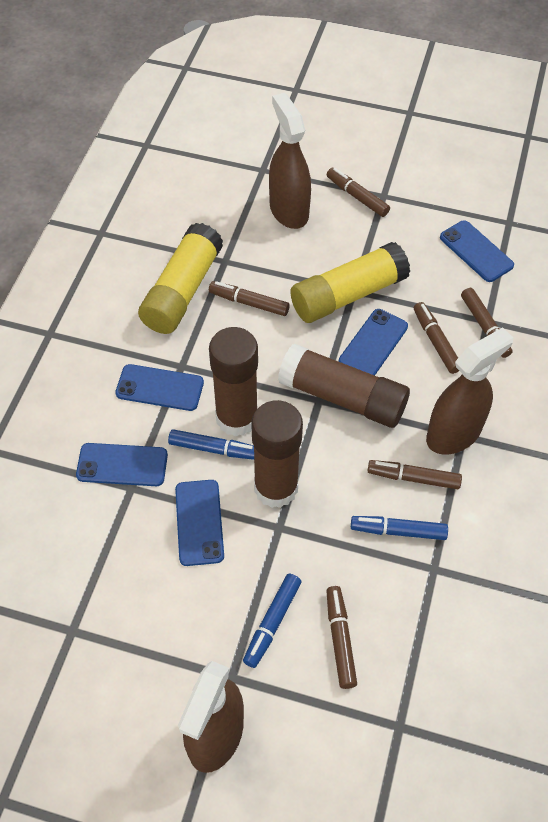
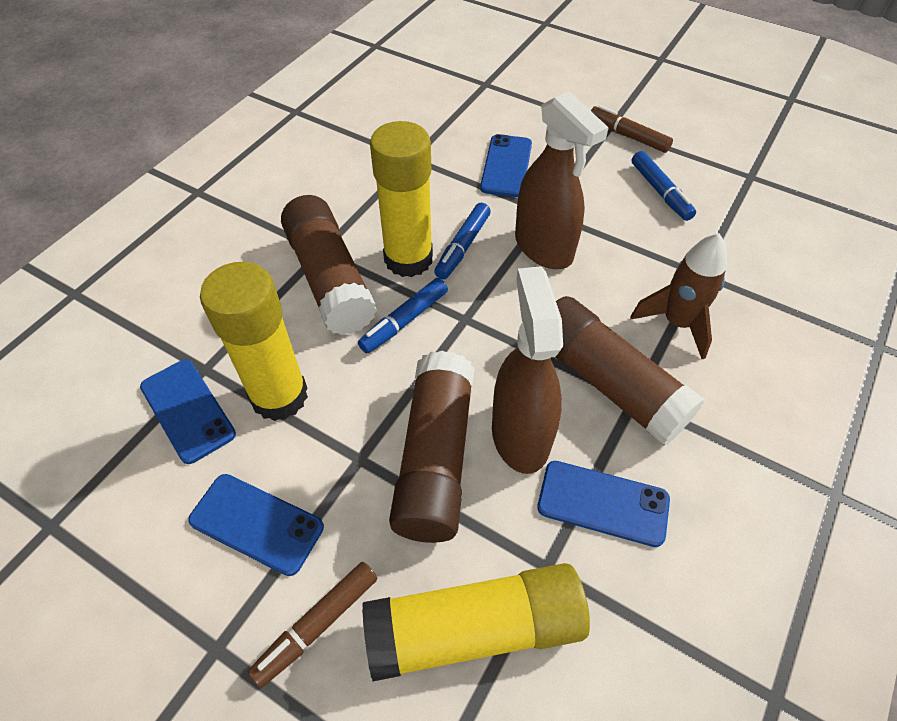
blue phone: [76,443,168,486] [115,364,204,411] [175,480,224,566] [339,309,408,375] [440,220,514,282] = 5 -> [140,360,236,464] [188,474,324,576] [480,134,532,197] [537,461,670,547] = 4
brown marker: [209,281,290,316] [326,586,357,689] [327,168,390,217] [368,460,462,489] [414,302,459,374] [461,288,512,358] = 6 -> [248,562,378,688] [591,105,673,153] = 2
brown rocket: none = 0 -> [630,233,727,359] = 1
brown spray bottle: [178,661,244,773] [269,93,311,229] [426,327,513,455] = 3 -> [492,266,563,474] [515,91,609,269] = 2
yellow glue stick: [138,223,223,334] [290,242,410,323] = 2 -> [200,262,308,421] [362,563,590,681] [370,121,433,277] = 3

